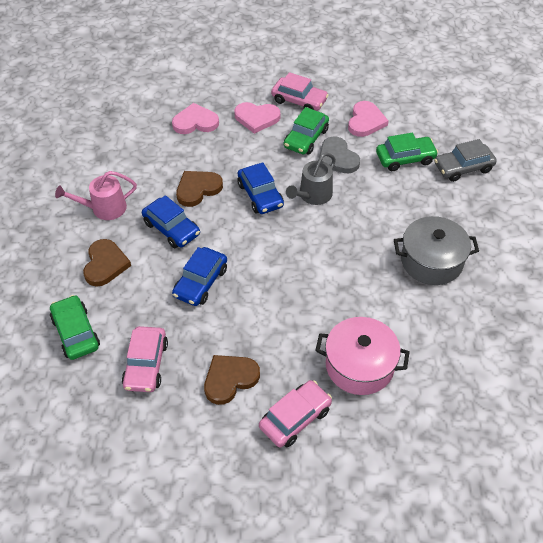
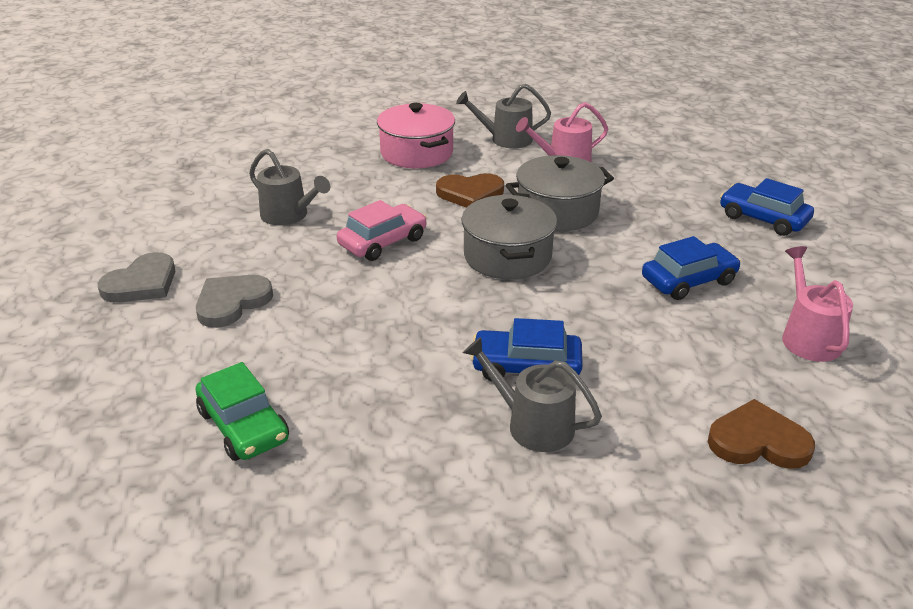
brown heart: [83,239,131,287] [176,171,223,207] [204,355,260,405] = 3 -> [436,173,504,208] [708,399,815,469] = 2
green car: [50,295,100,360] [284,107,329,155] [376,133,438,171] = 3 -> [196,362,289,461] = 1
grey car: [434,139,497,182] = 1 -> none = 0
grey heart: [319,136,360,173] = 1 -> [98,252,175,303] [196,275,273,328] = 2
grey pot: [394,216,479,285] = 1 -> [461,195,557,279] [506,155,614,231] = 2
grey watering can: [286,152,336,205] = 1 -> [249,149,330,226] [456,84,551,148] [463,337,602,452] = 3
pink car: [122,326,168,392] [259,380,332,447] [271,72,329,111] = 3 -> [337,200,427,261] = 1
pink heart: [172,103,219,134] [234,102,280,134] [348,101,389,137] = 3 -> none = 0
pink watering can: [55,171,137,220] = 1 -> [516,102,608,162] [782,246,853,362] = 2

